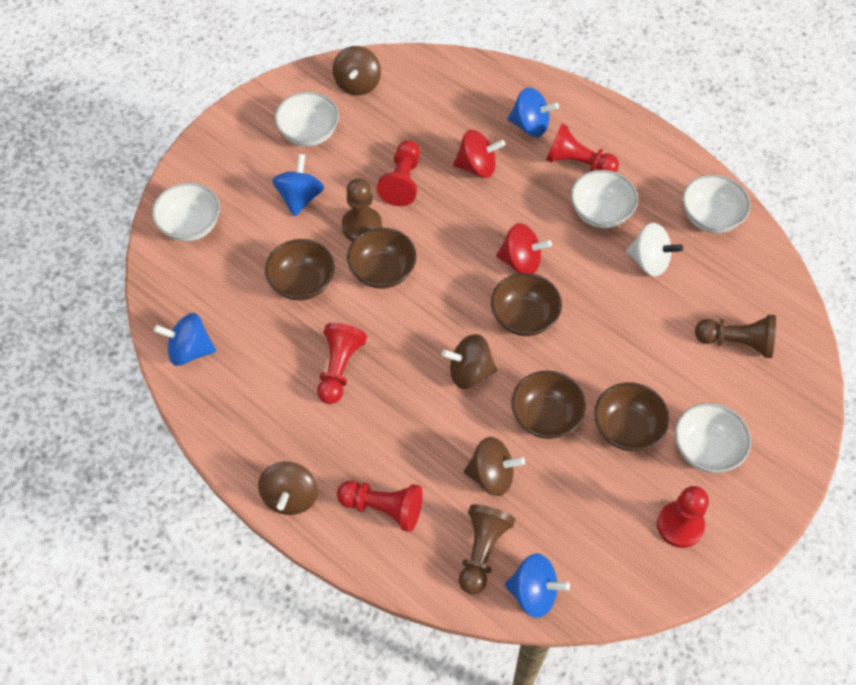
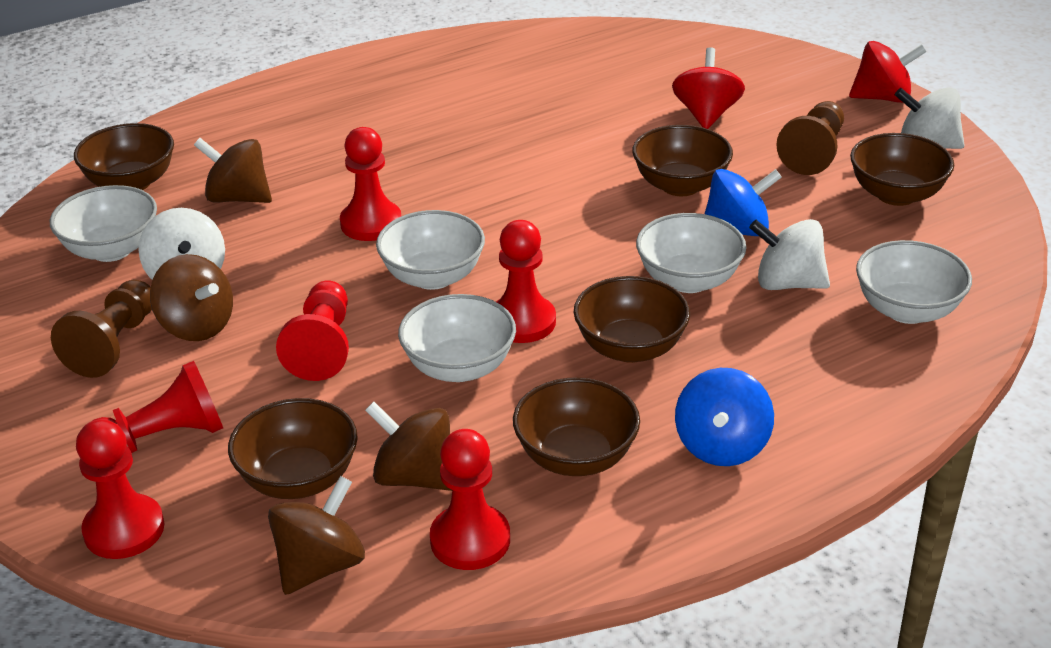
blue spinning top: [154,313,216,366] [272,154,324,216] [505,553,570,618] [508,87,559,137] = 4 -> [675,368,774,466] [705,169,782,236] = 2
brown bowl: [265,239,335,301] [347,228,416,289] [491,273,562,336] [511,370,586,439] [594,382,670,451] = 5 -> [74,123,174,190] [228,398,358,499] [513,377,640,476] [574,276,690,363] [632,125,733,196] [850,133,954,206] = 6
brown pawn: [342,178,382,241] [459,504,515,594] [695,314,776,358] = 3 -> [51,280,152,378] [776,101,844,175] = 2
red pawn: [317,323,367,404] [337,481,423,532] [377,140,420,206] [546,124,619,172] [657,486,709,548] = 5 -> [76,419,164,559] [93,361,223,453] [276,281,349,381] [340,127,401,241] [430,429,510,570] [496,220,556,343] = 6
white spinning top: [626,223,683,277] = 1 -> [139,208,225,280] [749,219,830,290] [895,87,965,149] = 3

